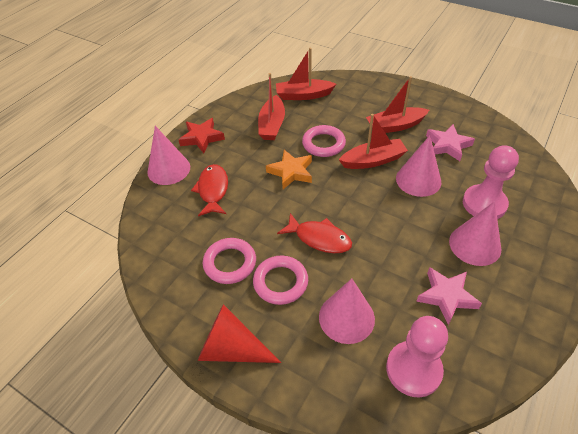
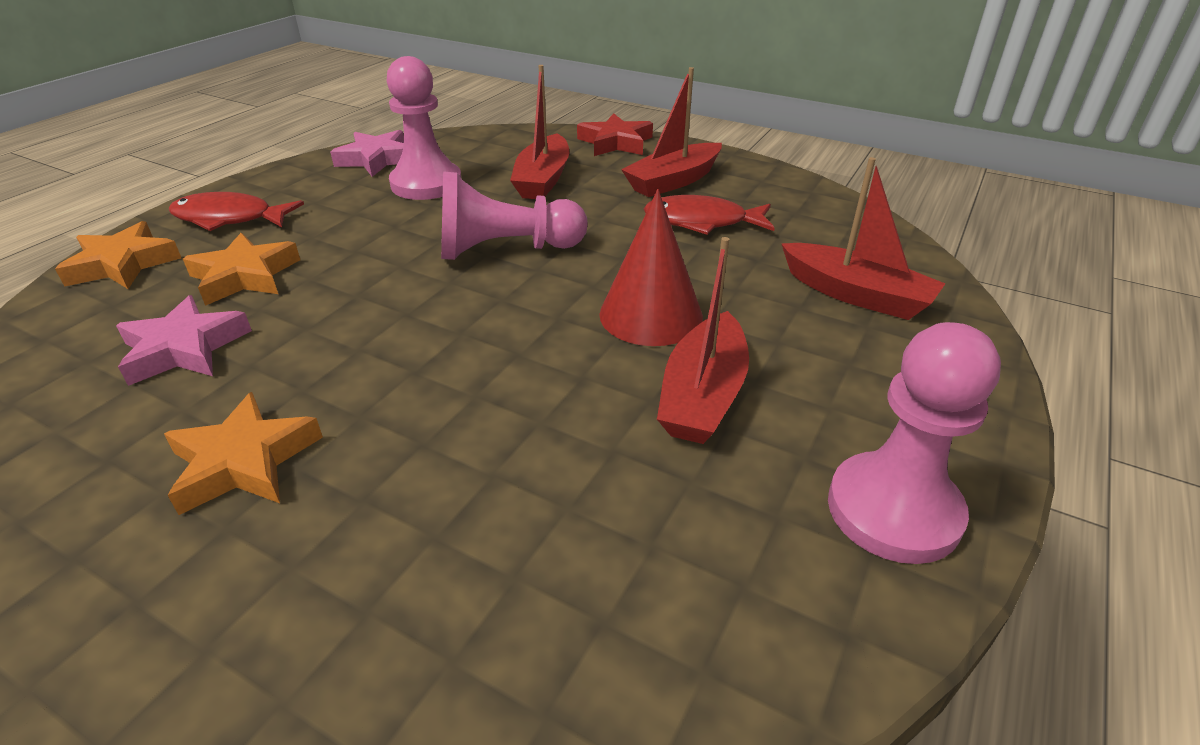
orange star: [266,150,312,189] = 1 -> [55,221,181,289] [164,392,323,515] [183,233,300,306] = 3
pink cone: [147,126,190,185] [319,278,375,344] [396,135,441,197] [449,201,501,266] = 4 -> none = 0
pink pawn: [386,316,448,397] [463,145,519,219] = 2 -> [387,56,461,200] [441,171,587,260] [828,322,1001,564] = 3
pink ring: [203,238,256,284] [253,256,308,305] [302,125,346,157] = 3 -> none = 0

